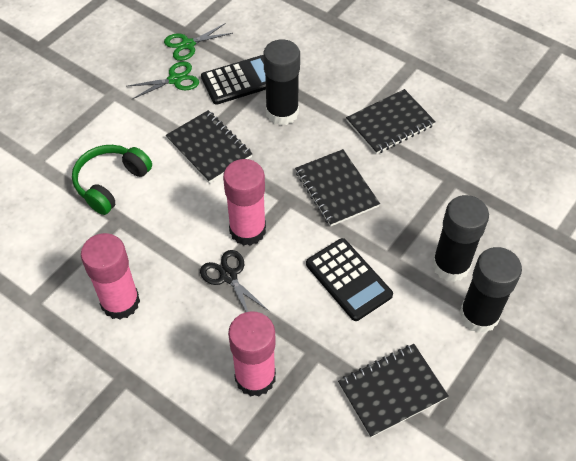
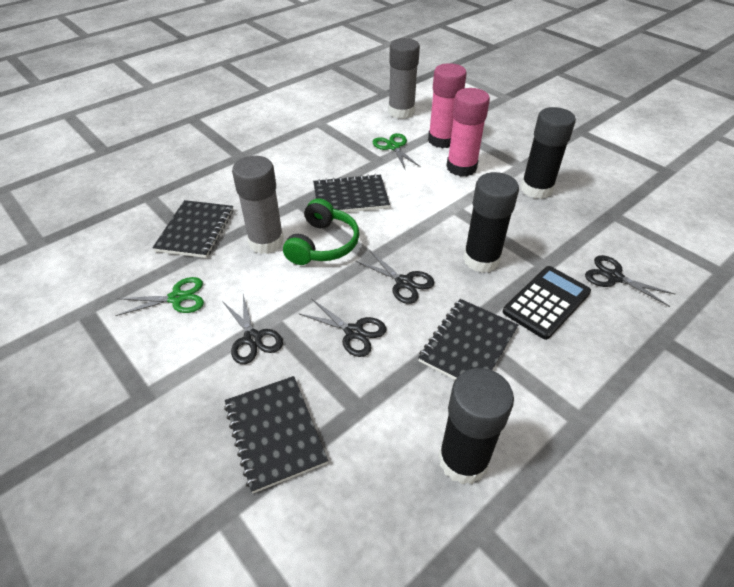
black calculator: [201,55,266,105] [306,238,393,321] = 2 -> [503,266,591,340] = 1
black scissors: [200,250,270,312] = 1 -> [222,294,283,364] [298,299,387,357] [355,250,434,304] [585,255,675,307] = 4
grey glue stick: none = 0 -> [232,156,284,254] [388,38,420,119] = 2
pink glue stick: [81,233,140,320] [223,159,266,246] [228,311,276,397] = 3 -> [428,63,467,148] [447,88,490,176] = 2

